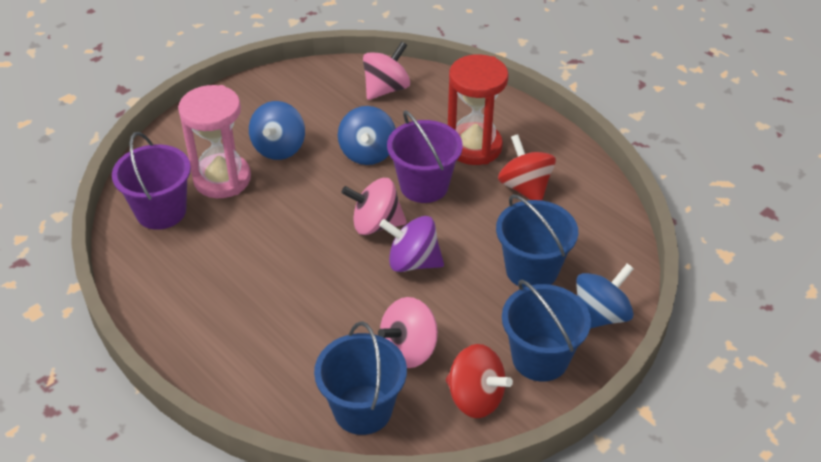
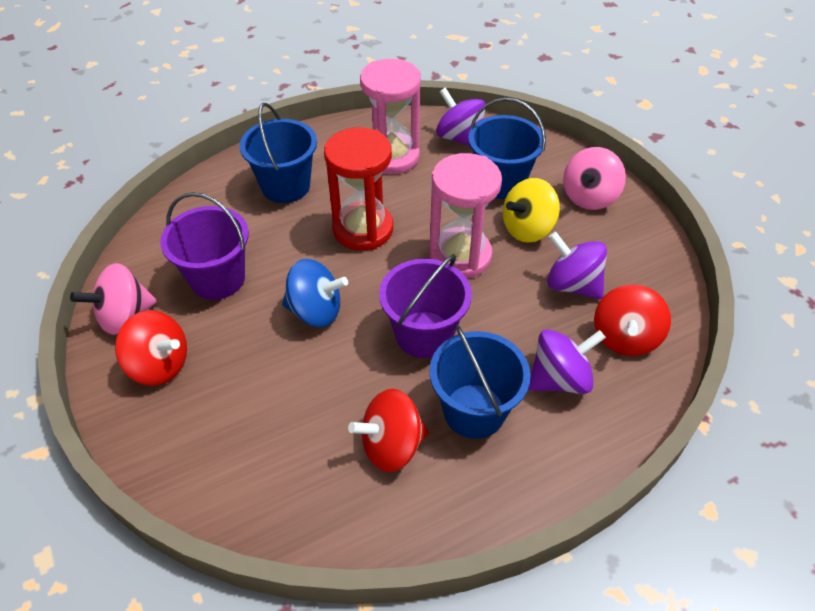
blue spinning top: [249,101,305,160] [338,106,396,165] [576,263,634,329] = 3 -> [282,259,348,327] = 1
pink hourglass: [178,85,251,198] = 1 -> [360,59,421,174] [429,153,502,278] = 2
pink spinning top: [341,178,407,235] [363,42,410,100] [378,297,438,368] = 3 -> [70,263,157,335] [563,147,626,210] = 2
purple spinning top: [379,216,444,272] = 1 -> [436,87,485,146] [528,329,606,394] [547,231,607,299] = 3
red spinning top: [446,344,513,418] [498,134,556,200] = 2 -> [115,310,187,386] [348,389,429,472] [594,284,671,356] = 3
yellow spinning top: none = 0 -> [503,178,560,243] = 1

